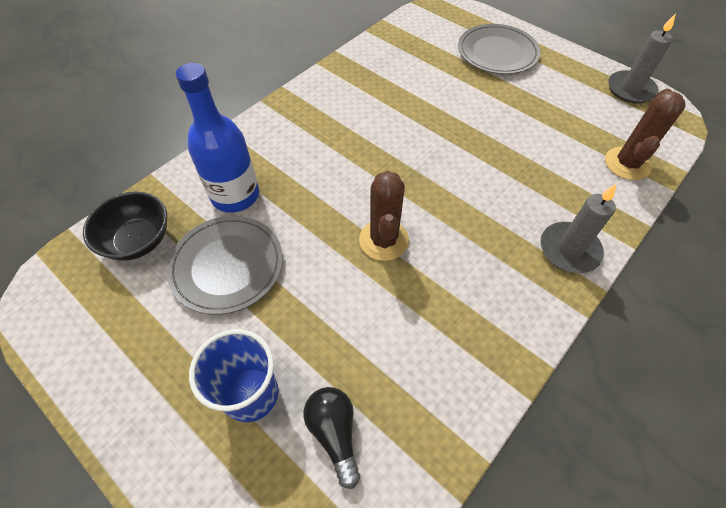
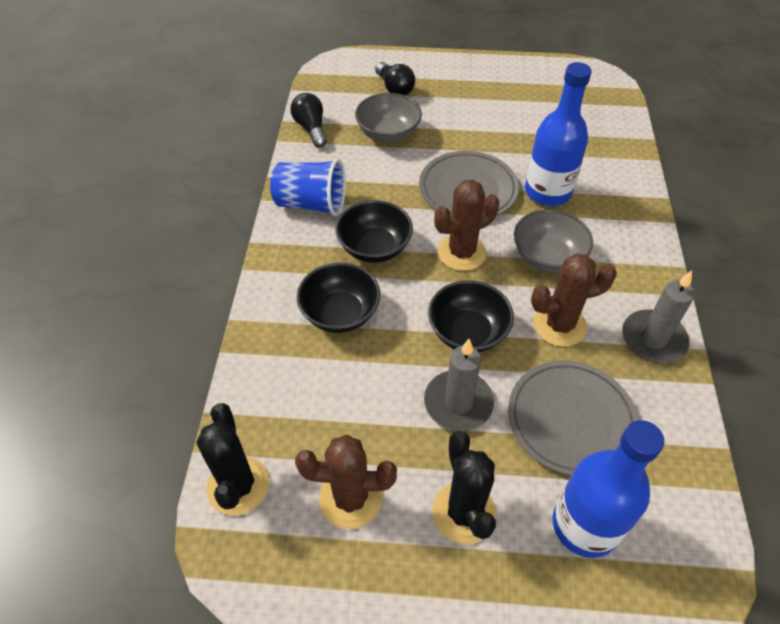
black bowl: [83,191,167,261] = 1 -> [297,263,380,333] [335,200,413,263] [428,280,514,352] = 3
black cactus: none = 0 -> [197,403,269,516] [432,430,496,544] = 2
black light bulb: [303,387,360,489] = 1 -> [290,93,327,148] [375,62,415,96] = 2
blue bottle: [176,63,259,213] = 1 -> [525,62,592,206] [553,420,664,558] = 2
brown cactus: [359,171,409,261] [605,89,685,180] = 2 -> [295,434,397,529] [434,180,499,271] [531,253,617,347] = 3
grey bowl: none = 0 -> [355,93,422,143] [514,209,593,273] = 2

